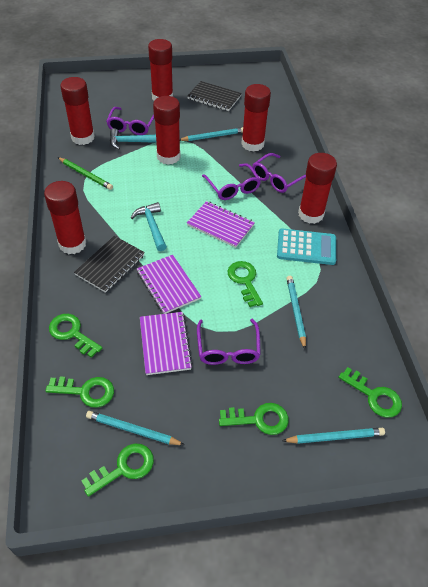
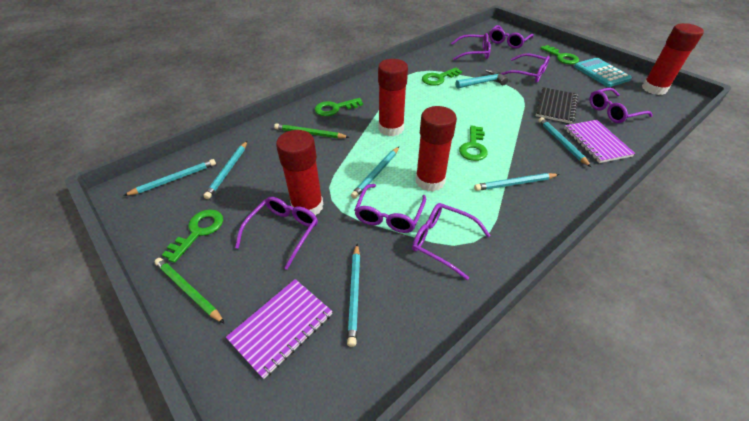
black notebook: [74,236,145,293] [187,81,242,111] = 2 -> [536,87,578,124] = 1
green key: [45,376,114,408] [49,314,102,358] [81,444,154,497] [219,403,288,435] [228,261,263,307] [338,367,402,417] = 6 -> [162,209,223,263] [314,98,363,116] [422,68,462,86] [459,126,488,161] [540,45,579,64] = 5
green pencil: [58,157,113,190] = 1 -> [154,258,225,324] [274,123,349,139] = 2
purple glasses: [106,107,154,135] [197,319,261,365] [202,164,261,200] [252,153,306,193] = 4 -> [235,197,318,270] [354,184,426,233] [412,203,491,280] [451,33,491,60] [489,25,534,49] [501,53,550,83] [589,88,653,123] = 7
purple notebook: [137,255,201,314] [140,312,193,375] [187,201,255,248] = 3 -> [226,279,333,379] [564,120,635,163] = 2
red glue stick: [44,181,86,254] [60,77,95,145] [148,39,173,101] [153,96,181,165] [241,84,271,152] [298,153,337,224] = 6 -> [276,130,324,216] [378,59,408,136] [416,106,457,192] [642,23,704,95] = 4
turquoise hammer: [110,128,156,150] [131,202,167,251] = 2 -> [456,69,508,89] = 1
turquoise pencil: [86,411,184,445] [180,127,243,141] [282,428,385,444] [287,276,306,349] = 4 -> [123,159,216,196] [203,141,247,199] [347,244,360,347] [351,147,399,199] [474,173,559,191] [538,117,591,167] = 6

